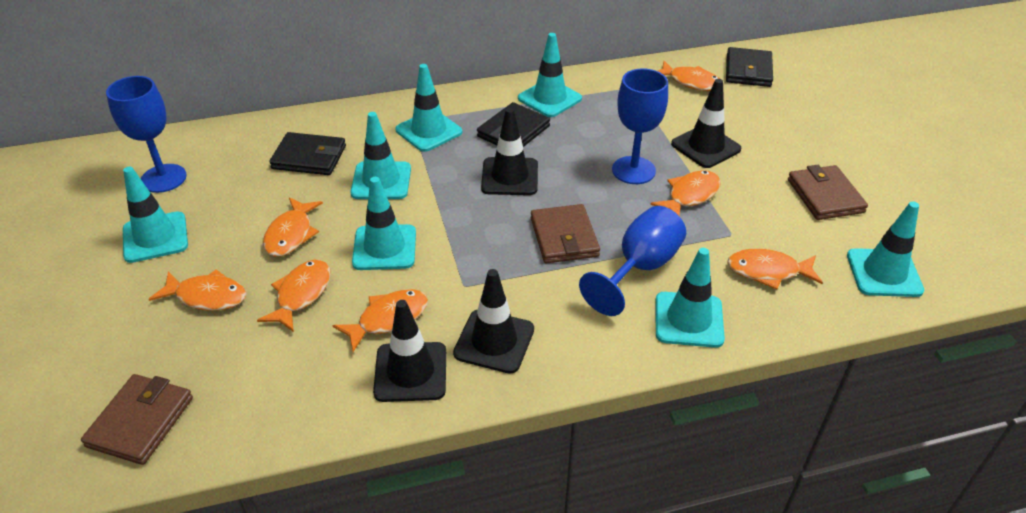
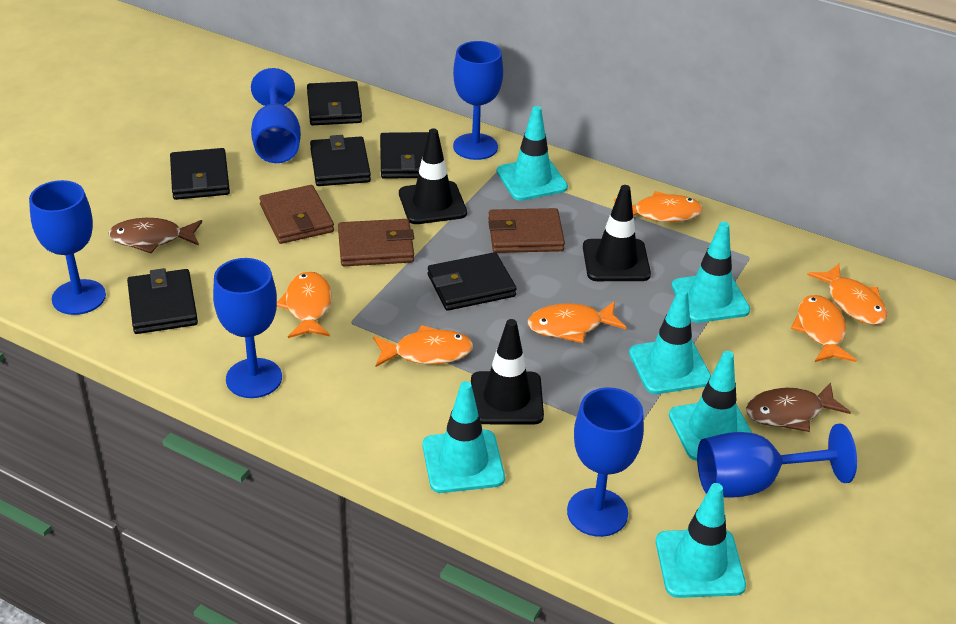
black traffic cone: [373,300,446,402] [453,269,534,374] [481,108,538,195] [671,79,742,168] = 4 -> [399,129,467,224] [471,319,544,425] [583,185,651,281] = 3
black wallet: [269,132,346,175] [477,102,550,147] [726,47,773,87] = 3 -> [127,268,198,334] [170,148,230,200] [307,81,362,125] [310,135,371,186] [380,132,429,179] [428,252,517,311] = 6
blue goblet: [106,76,187,193] [579,206,686,316] [612,68,668,184] = 3 -> [29,180,106,315] [213,258,282,398] [251,68,301,163] [453,41,503,160] [567,387,644,537] [697,423,857,497] = 6
brown fish: none = 0 -> [108,218,202,253] [746,383,851,432] = 2
orange fish: [149,269,246,311] [257,260,331,332] [263,197,323,257] [332,289,428,352] [650,170,721,216] [658,61,720,91] [727,249,823,290] = 7 -> [277,271,332,338] [373,325,473,367] [528,301,627,343] [614,191,703,222] [791,295,856,362] [807,264,888,325] = 6
turquoise traffic cone: [123,167,188,263] [350,112,411,199] [352,177,416,270] [395,64,462,152] [518,33,582,117] [655,248,725,348] [847,201,924,297] = 7 -> [423,381,505,493] [497,106,568,201] [629,288,711,394] [656,483,746,598] [669,351,752,461] [671,222,750,323] = 6

